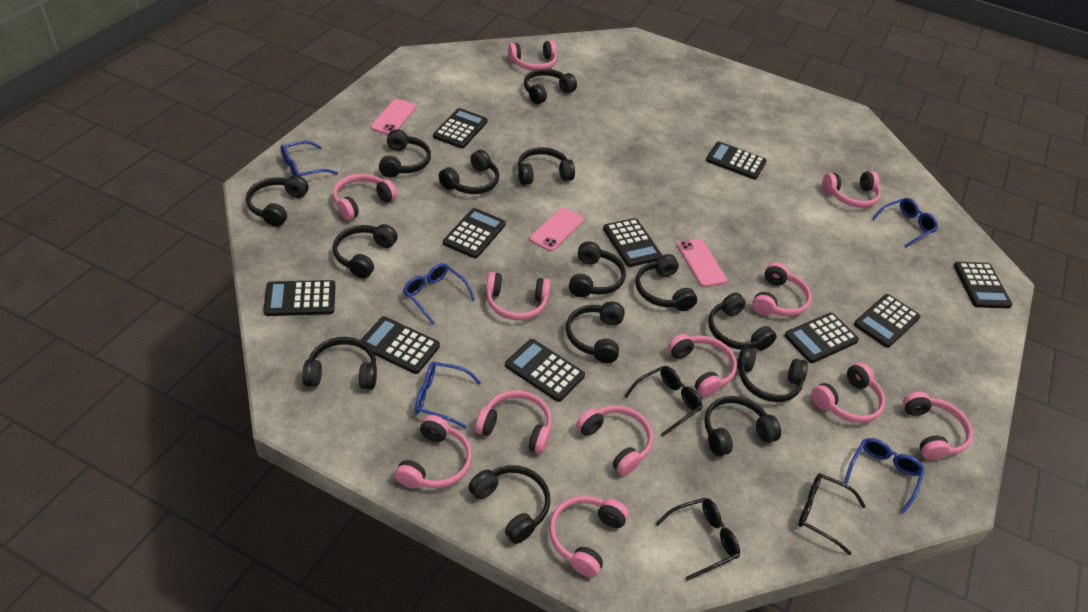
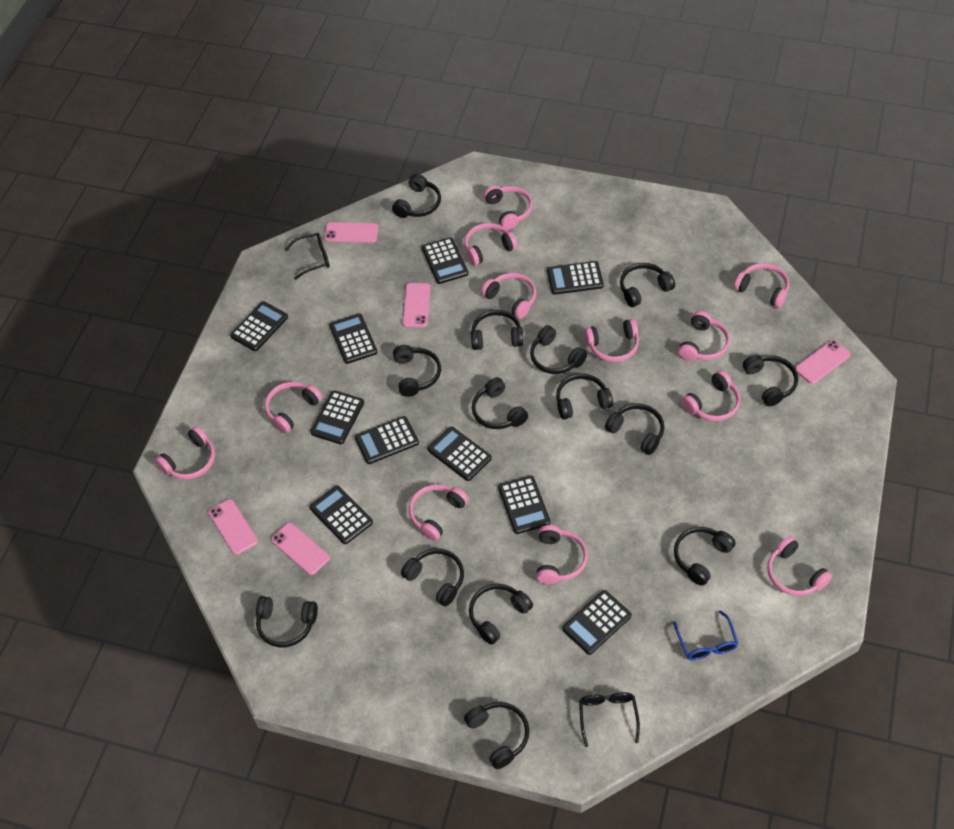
black glasses: [624,366,703,437] [655,498,740,581] [798,473,866,555] = 3 -> [285,233,329,280] [579,692,640,747] = 2
blue glasses: [280,141,338,176] [403,263,475,325] [415,362,482,429] [844,438,925,515] [872,198,938,247] = 5 -> [673,610,739,660] = 1
pink phone: [371,99,416,135] [530,207,584,251] [677,239,727,287] = 3 -> [208,499,258,555] [271,523,330,575] [324,222,378,243] [402,283,431,327] [795,340,851,384] = 5

